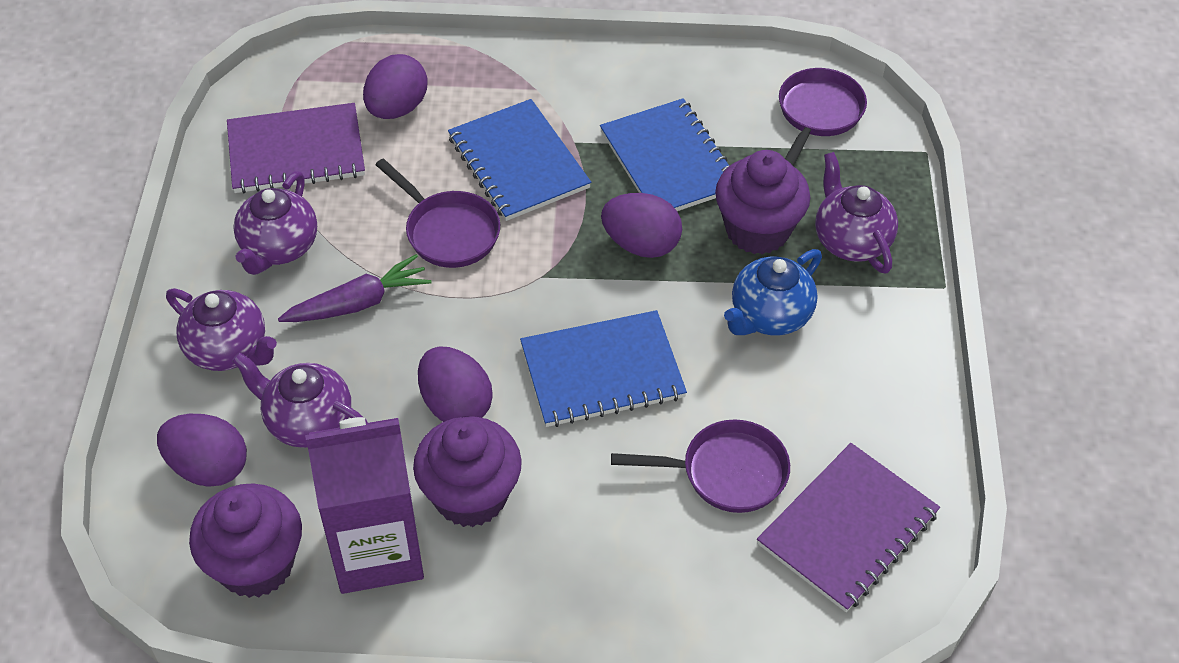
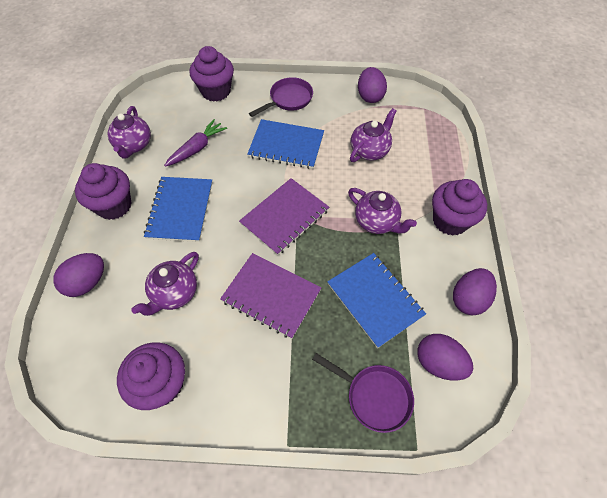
blue teapot: [724,249,822,336] = 1 -> none = 0
purple carton: [305,417,424,594] = 1 -> none = 0
purple cupcake: [189,483,302,598] [413,416,522,527] [715,150,810,254] = 3 -> [75,163,132,220] [117,342,185,410] [189,46,234,102] [432,179,487,236] = 4
purple pan: [375,158,500,268] [611,419,790,513] [779,68,867,166] = 3 -> [249,77,313,117] [312,353,414,433] = 2

